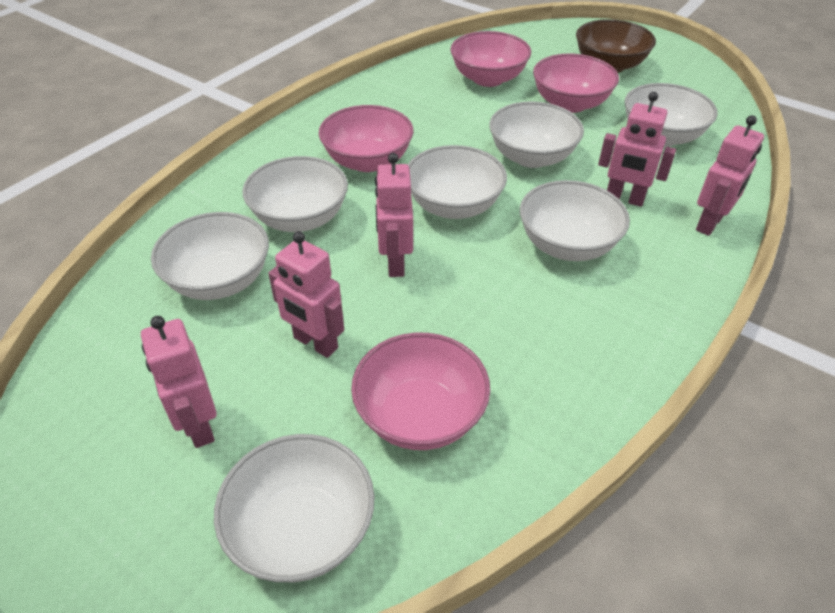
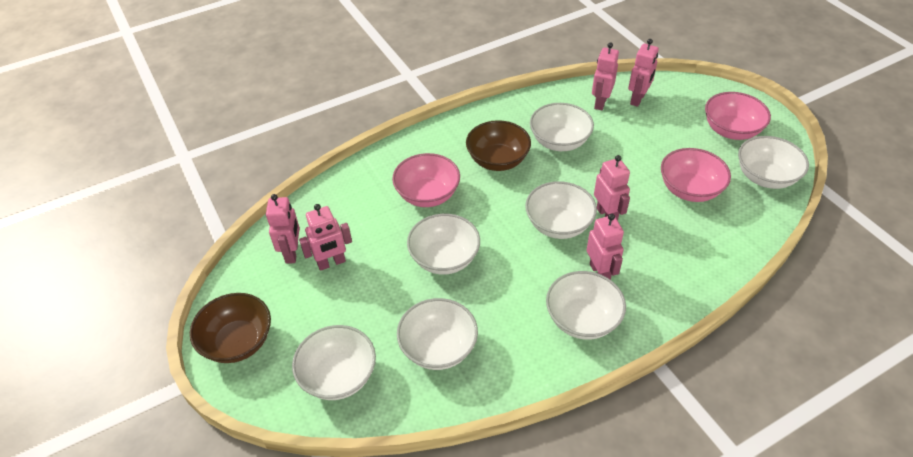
brown bowl: [576,19,656,73] = 1 -> [190,293,271,363] [466,120,531,171] = 2
pink bowl: [319,105,414,172] [351,333,490,450] [450,31,531,87] [533,54,619,113] = 4 -> [392,153,460,207] [661,148,731,202] [705,92,771,140] = 3
pink robot: [141,316,217,448] [268,231,344,358] [375,153,413,277] [598,92,676,207] [696,115,764,236] = 5 -> [266,194,300,264] [299,204,352,271] [587,213,624,280] [592,42,619,110] [594,155,630,221] [628,39,659,107] = 6

